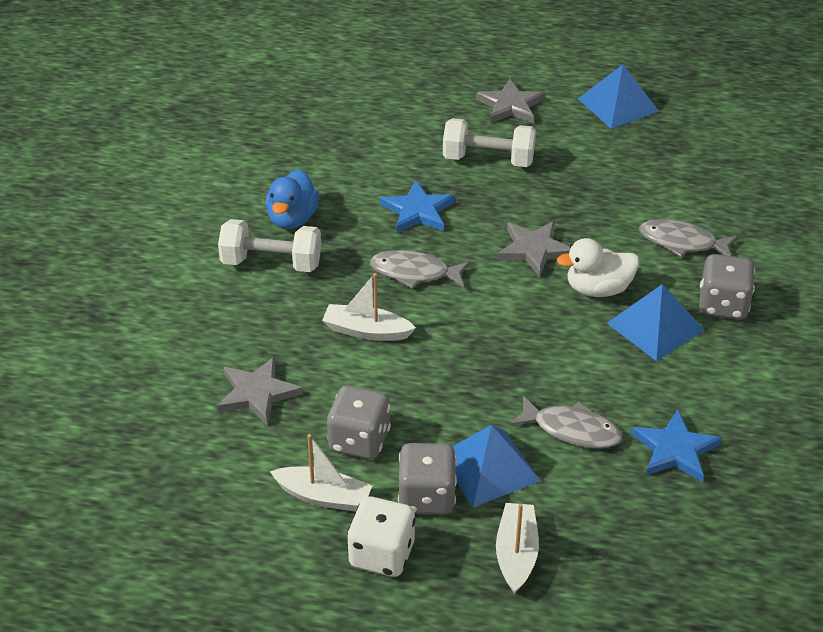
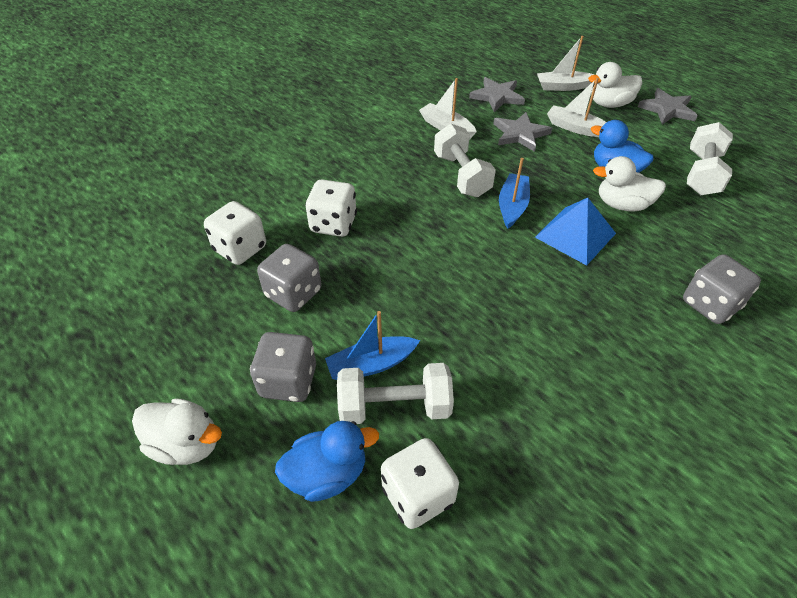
blue boat: none = 0 -> [325,311,420,380] [499,158,530,228] = 2
blue duck: [266,169,319,229] = 1 -> [275,421,379,502] [591,120,654,173] = 2
blue pyramid: [453,425,541,507] [578,64,659,129] [607,284,704,361] = 3 -> [535,198,616,265] = 1
blue star: [380,180,455,233] [631,410,722,482] = 2 -> none = 0
grey fish: [370,250,470,289] [510,395,622,448] [639,219,738,257] = 3 -> none = 0
white dice: [347,496,416,577] = 1 -> [204,201,266,265] [305,180,357,237] [381,438,459,529] = 3
white duck: [557,238,639,297] = 1 -> [132,398,222,465] [588,62,642,108] [593,156,666,212] = 3
white dumbbell: [218,219,321,272] [443,118,536,167] = 2 -> [337,363,454,424] [434,124,496,197] [687,122,733,195] = 3

